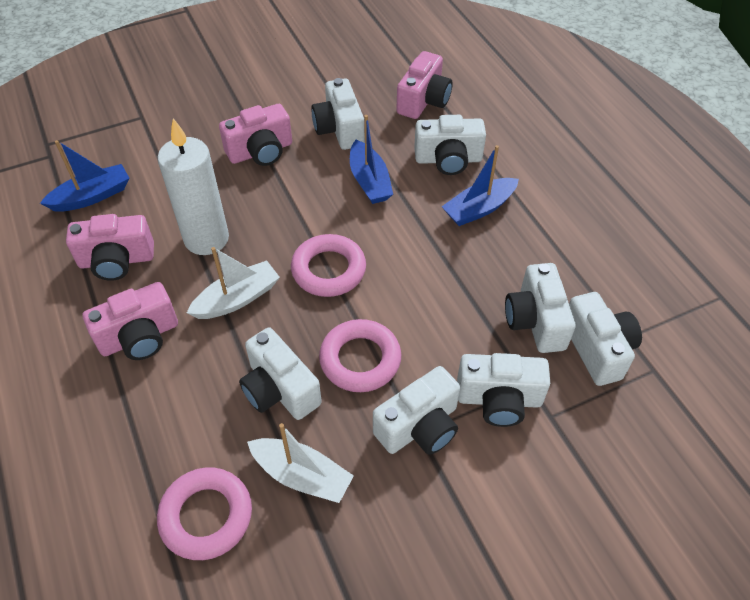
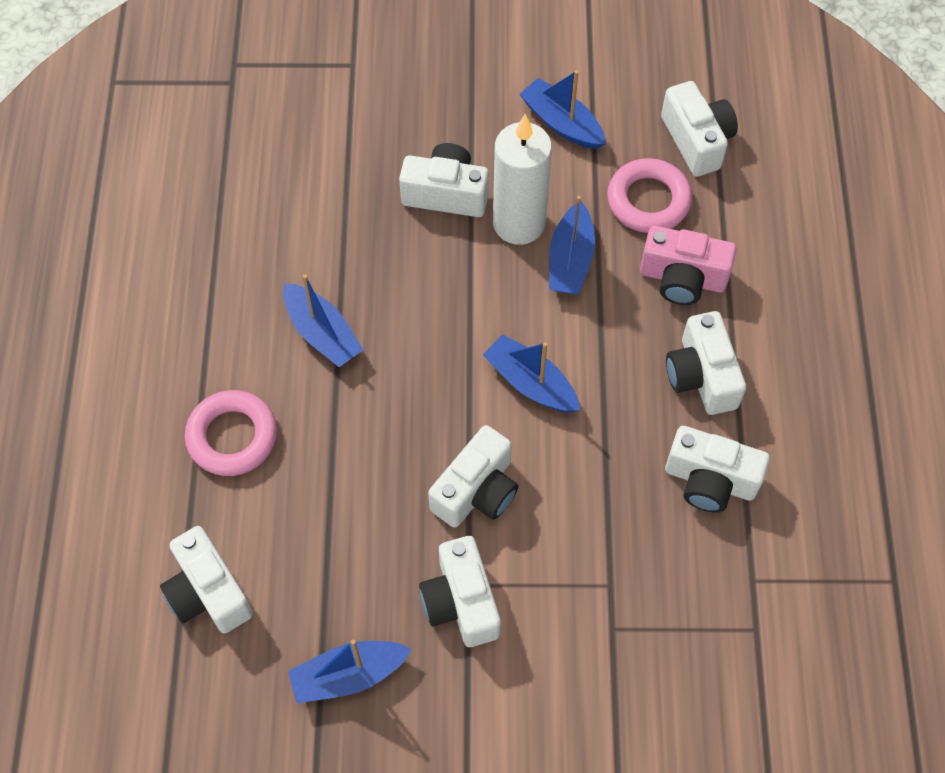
blue boat: [40,140,129,212] [350,115,393,204] [441,145,519,226] = 3 -> [283,274,363,367] [288,640,412,703] [483,334,580,413] [519,70,606,149] [549,196,595,294] = 5
pink camera: [66,214,154,281] [83,282,178,360] [219,104,292,166] [396,51,453,119] = 4 -> [640,226,737,305] = 1
pink ring: [157,467,252,560] [291,234,366,297] [319,319,401,392] = 3 -> [185,390,277,476] [607,158,692,233] = 2
white boat: [187,247,280,319] [247,423,354,503] = 2 -> none = 0

